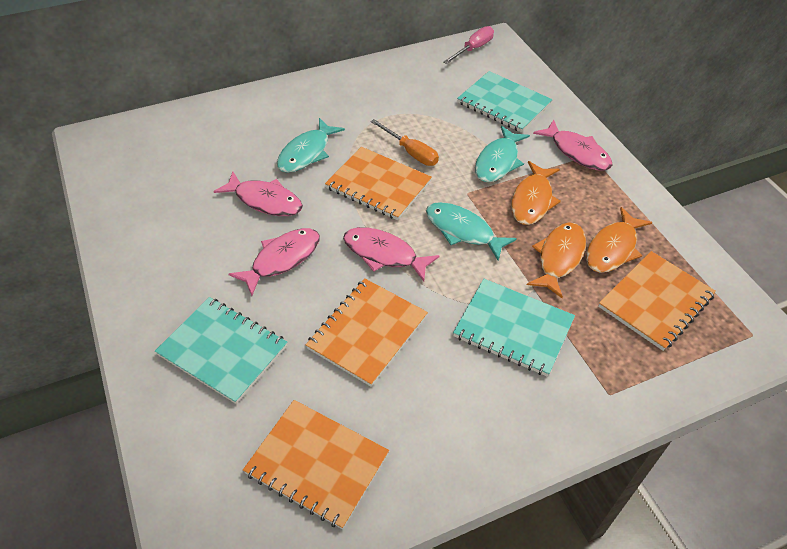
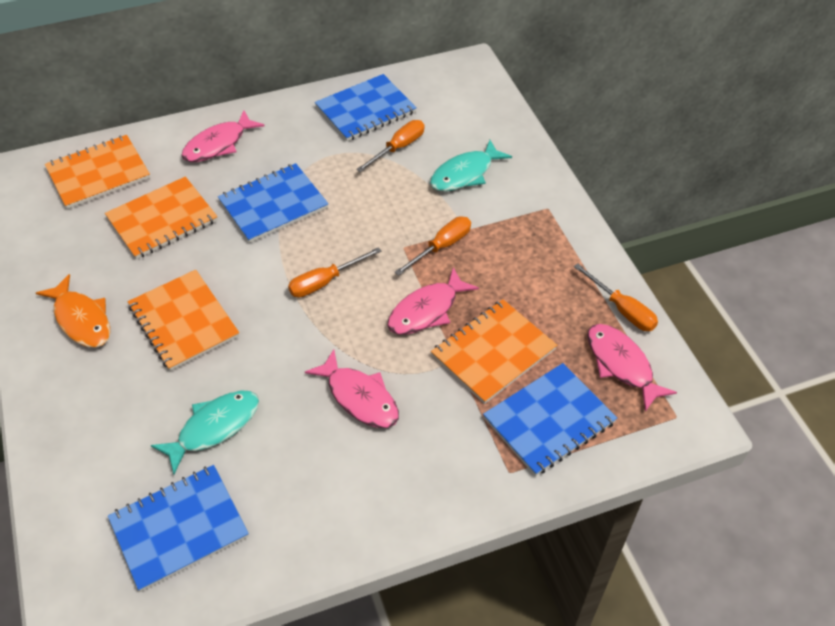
blue notebook: none = 0 -> [108,465,249,592] [218,163,329,243] [315,74,417,141] [483,363,617,476] = 4
orange fish: [511,161,561,225] [527,222,586,298] [586,207,652,273] = 3 -> [36,274,110,347] = 1
orange screwdriver: [371,119,439,166] = 1 -> [288,247,381,298] [356,120,425,172] [394,216,471,276] [574,263,658,331] = 4
pink screwdriver: [443,26,494,64] = 1 -> none = 0
turquoise fish: [277,118,345,173] [426,202,517,261] [475,126,530,182] = 3 -> [151,390,259,474] [430,140,512,191] = 2
turquoise notebook: [155,297,288,404] [453,279,575,377] [457,71,553,132] = 3 -> none = 0

